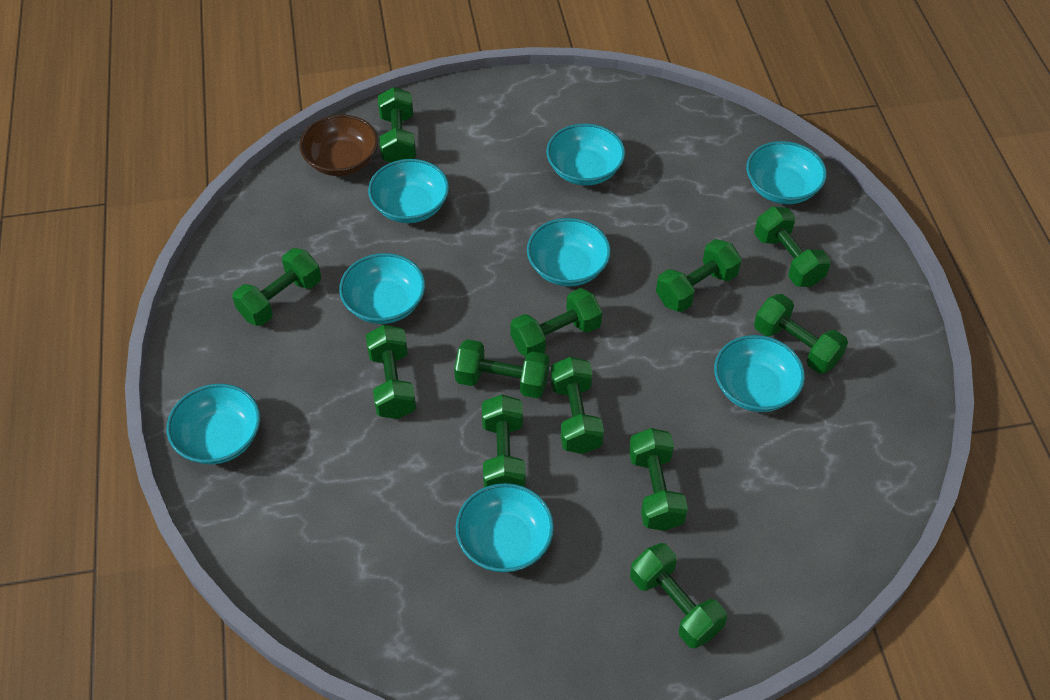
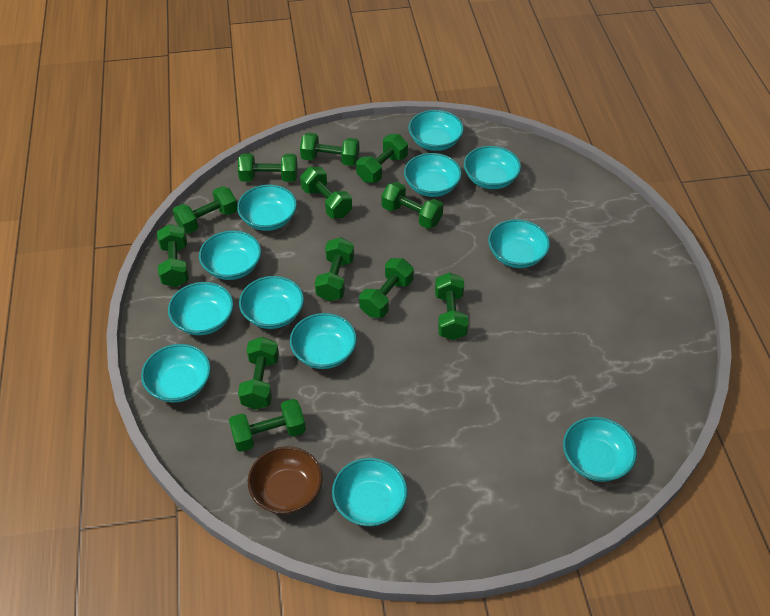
turquoise bowl: [167,384,260,464] [339,253,425,324] [368,159,449,223] [456,483,554,572] [527,218,611,287] [546,123,625,186] [714,335,805,412] [746,141,827,204] = 8 -> [141,344,211,403] [168,282,234,335] [199,230,261,280] [237,184,297,231] [239,276,304,329] [290,313,357,369] [332,458,407,526] [404,153,462,197] [408,110,464,151] [464,146,521,189] [488,219,550,268] [563,417,637,482] = 12

